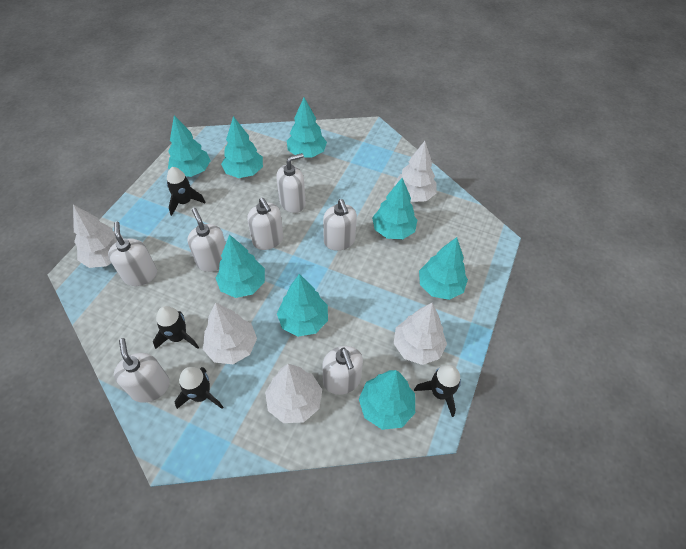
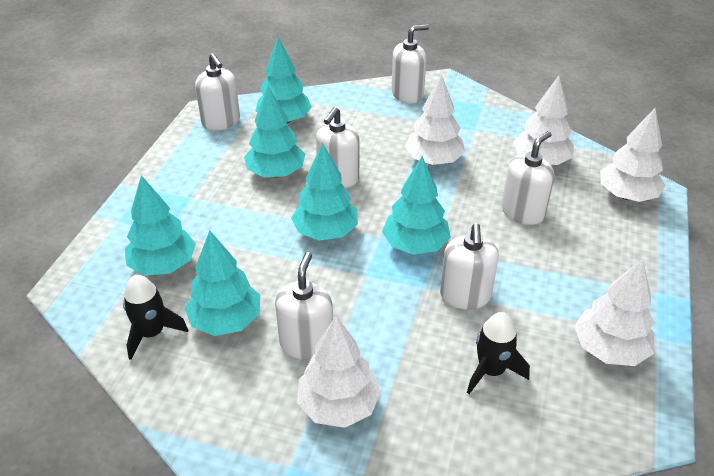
black rocket: [153,306,199,349] [167,167,206,216] [174,367,223,409] [414,365,461,417] = 4 -> [123,275,188,360] [467,312,530,394] = 2
turquoise tree: [168,115,210,177] [216,235,265,298] [221,116,263,178] [277,274,328,337] [287,98,327,158] [359,370,415,430] [372,178,417,239] [419,237,468,300] = 8 -> [125,175,196,276] [185,230,260,336] [244,87,305,178] [255,37,312,124] [291,143,358,241] [382,156,451,255] = 6
white soap dispenser: [108,221,157,286] [114,338,170,403] [187,208,226,272] [247,198,283,250] [276,153,306,213] [322,346,363,395] [323,199,357,251] = 7 -> [195,53,240,130] [275,252,333,360] [316,107,359,188] [392,24,429,103] [440,223,499,310] [502,131,554,225] = 6

